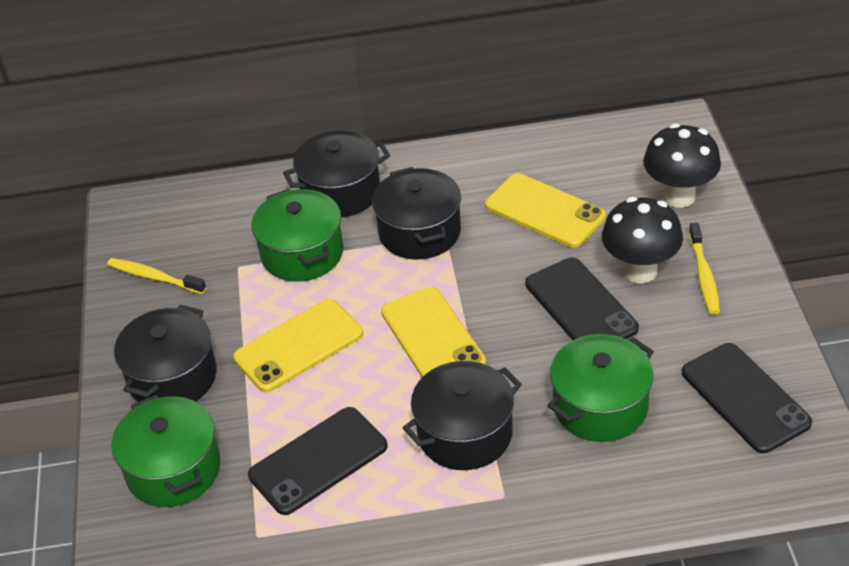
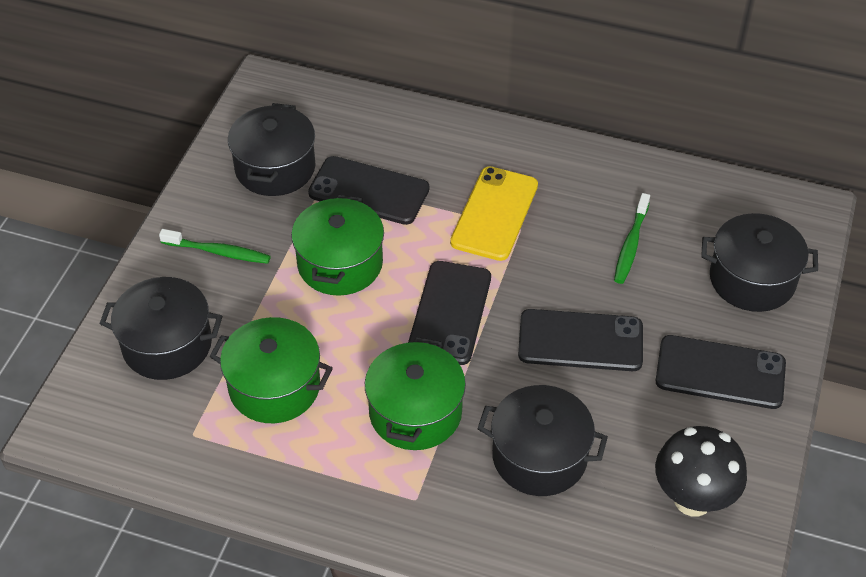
black mushroom: [602,197,683,283] [643,124,721,208] = 2 -> [655,426,747,516] = 1
black phone: [248,407,388,515] [525,258,639,340] [682,343,812,453] = 3 -> [308,156,429,225] [408,261,491,365] [518,309,643,371] [656,335,786,409] = 4
green toothbrush: none = 0 -> [159,229,271,264] [614,193,650,284] = 2
yellow phone: [233,299,363,392] [381,287,486,377] [485,173,606,248] = 3 -> [450,166,538,261] = 1
yellow toothbrush: [107,258,206,294] [689,223,720,314] = 2 -> none = 0

